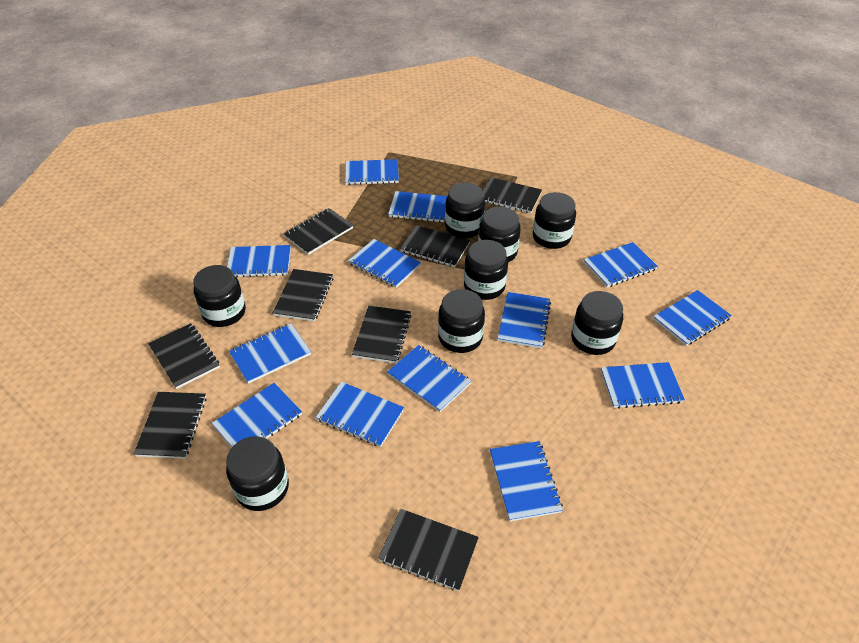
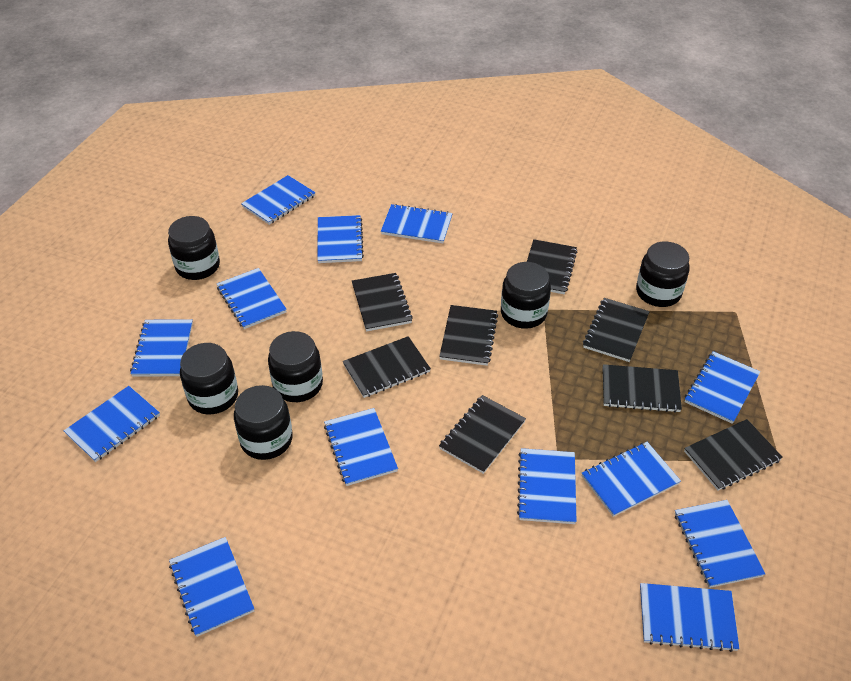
black jar: [193,265,246,327] [226,436,289,511] [438,289,485,353] [445,183,485,238] [464,240,508,300] [478,207,521,262] [533,192,576,249] [571,291,623,355] = 8 -> [168,216,220,280] [180,343,238,415] [234,385,293,460] [268,331,323,402] [501,262,551,329] [636,242,690,307] = 6

